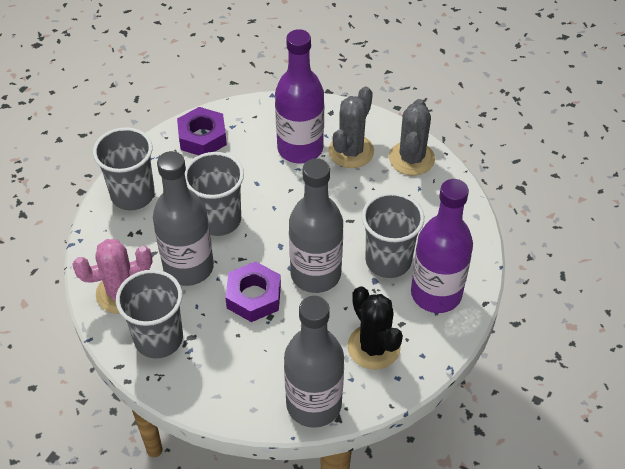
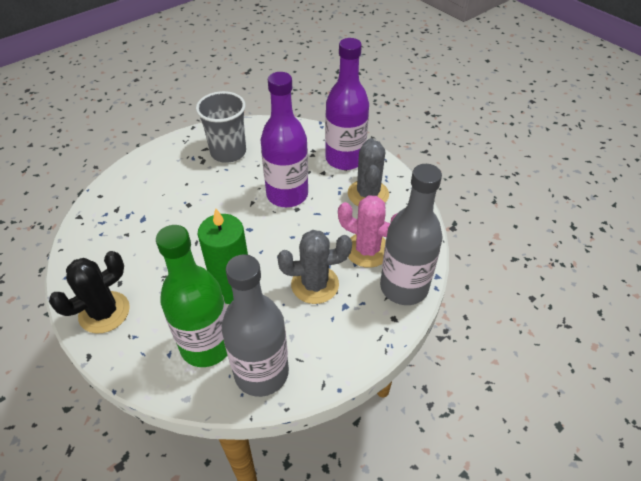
green bottle: none = 0 -> [156,225,227,367] = 1
green candle: none = 0 -> [198,209,248,304] = 1
grey bottle: [153,151,214,286] [284,296,344,428] [289,158,343,293] = 3 -> [222,254,289,397] [380,164,443,305] = 2
grey cup: [93,127,155,210] [116,269,183,359] [185,152,244,236] [362,192,424,278] = 4 -> [196,91,246,163] = 1
purple nut: [177,107,227,155] [225,261,281,322] = 2 -> none = 0

